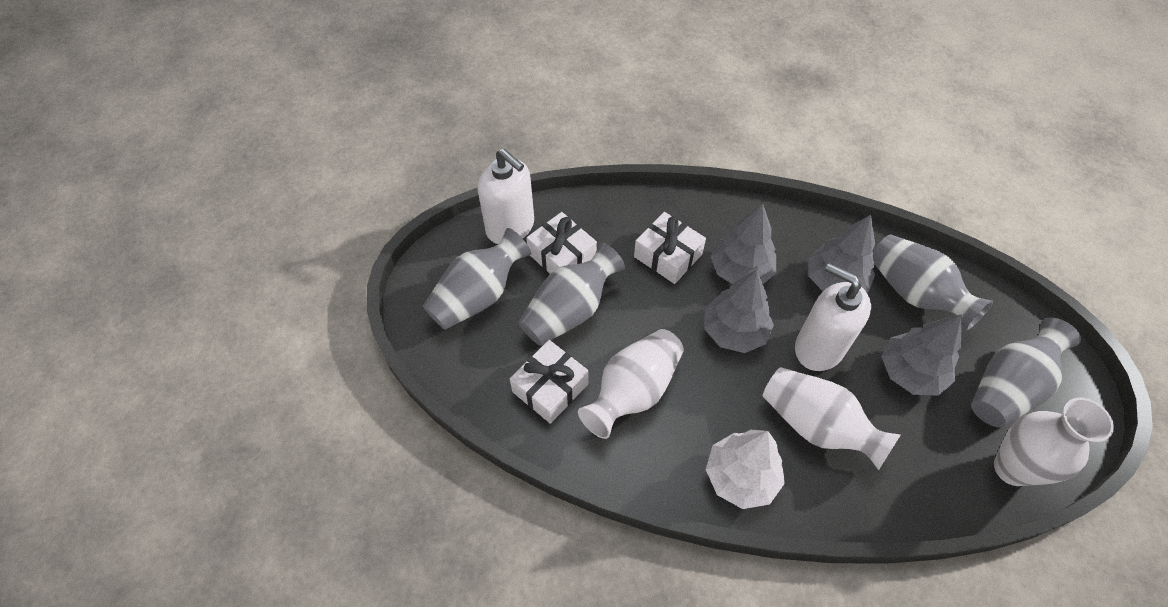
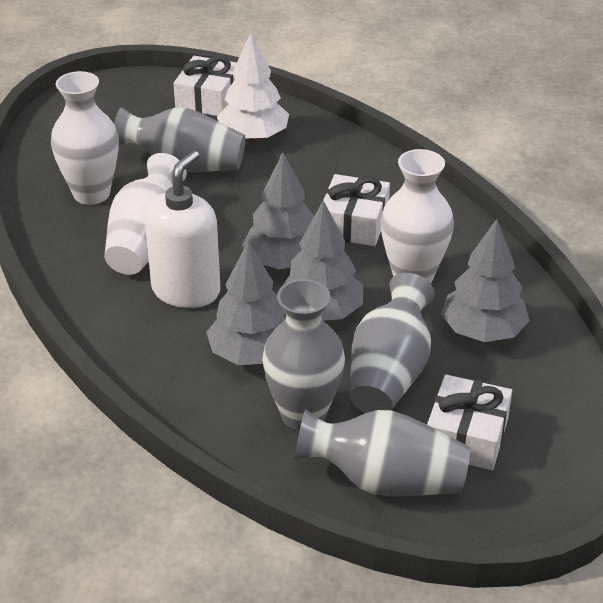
white soap dispenser: [477,149,534,244] [795,263,871,371] = 2 -> [145,150,220,308] = 1

